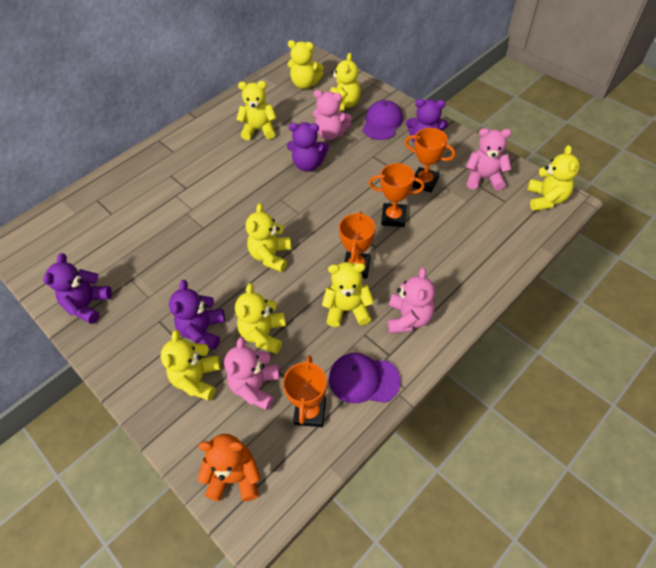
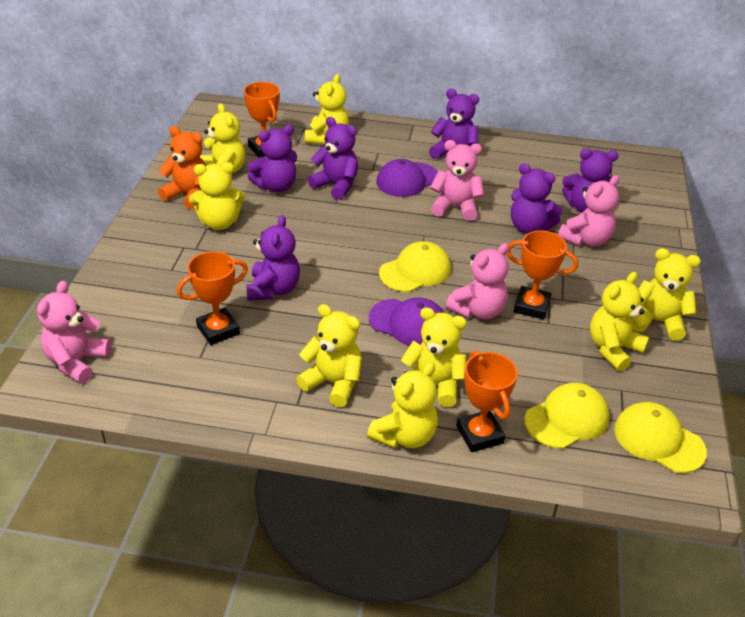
purple teddy bear: [43,253,112,324] [169,280,225,350] [287,122,329,172] [406,99,448,143] = 4 -> [246,215,300,301] [247,125,297,192] [308,117,358,200] [429,89,479,159] [511,163,563,234] [562,149,619,212] = 6
yellow cap: none = 0 -> [379,241,451,292] [525,383,610,449] [614,402,707,473] = 3

